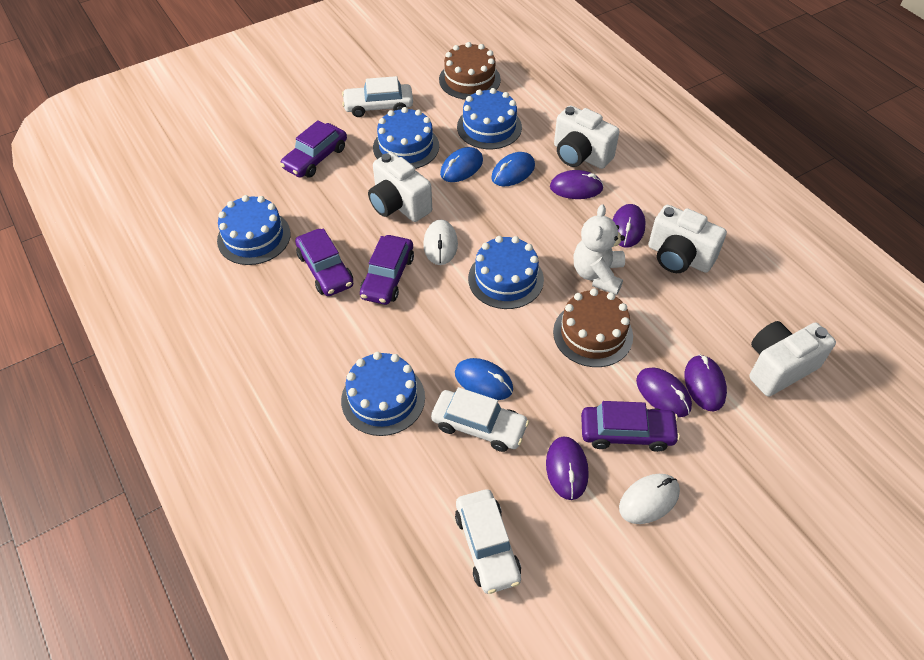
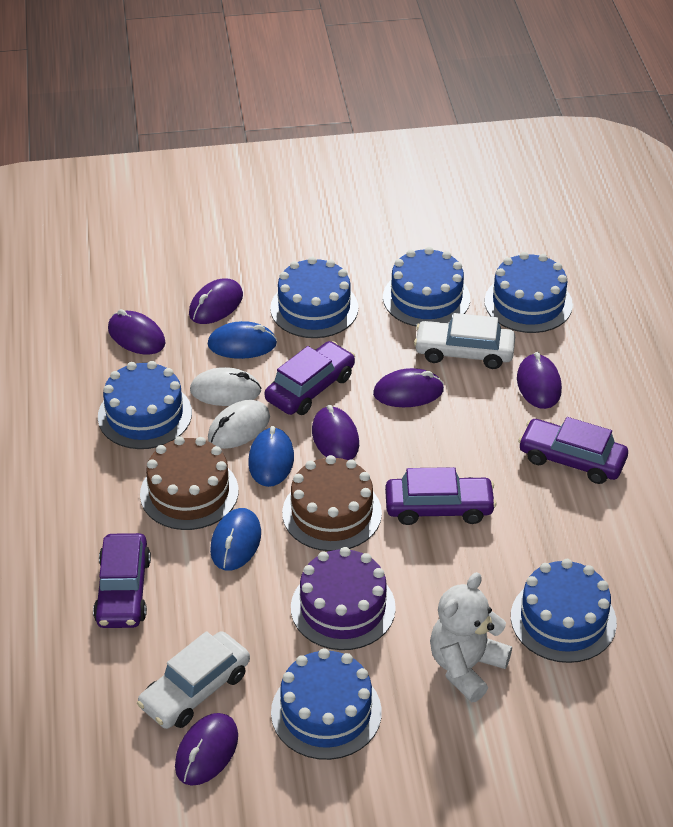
blue cake: [217,195,291,265] [341,352,425,436] [373,107,439,169] [457,88,522,149] [468,236,544,309] = 5 -> [98,361,192,449] [270,257,358,338] [271,648,382,760] [383,247,470,326] [485,252,573,333] [511,559,617,663] = 6
purple cake: none = 0 -> [291,547,396,650] = 1
purple mouse: [546,436,589,500] [550,170,604,199] [612,204,645,247] [636,367,692,417] [685,354,727,411] = 5 -> [108,309,166,355] [175,713,238,786] [189,278,243,324] [312,405,359,460] [373,368,444,407] [517,352,562,409] = 6
white camera: [368,152,432,222] [554,105,620,169] [648,205,727,273] [749,321,836,397] = 4 -> none = 0
white car: [342,76,413,117] [431,387,529,452] [455,489,521,594] = 3 -> [137,631,250,729] [414,313,515,369] = 2

